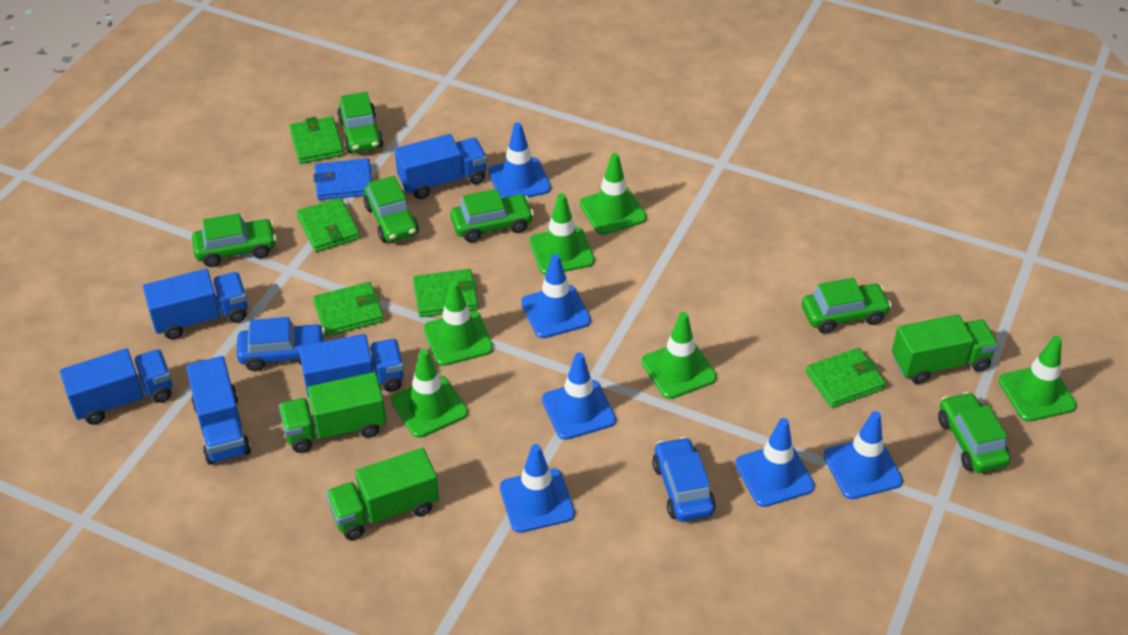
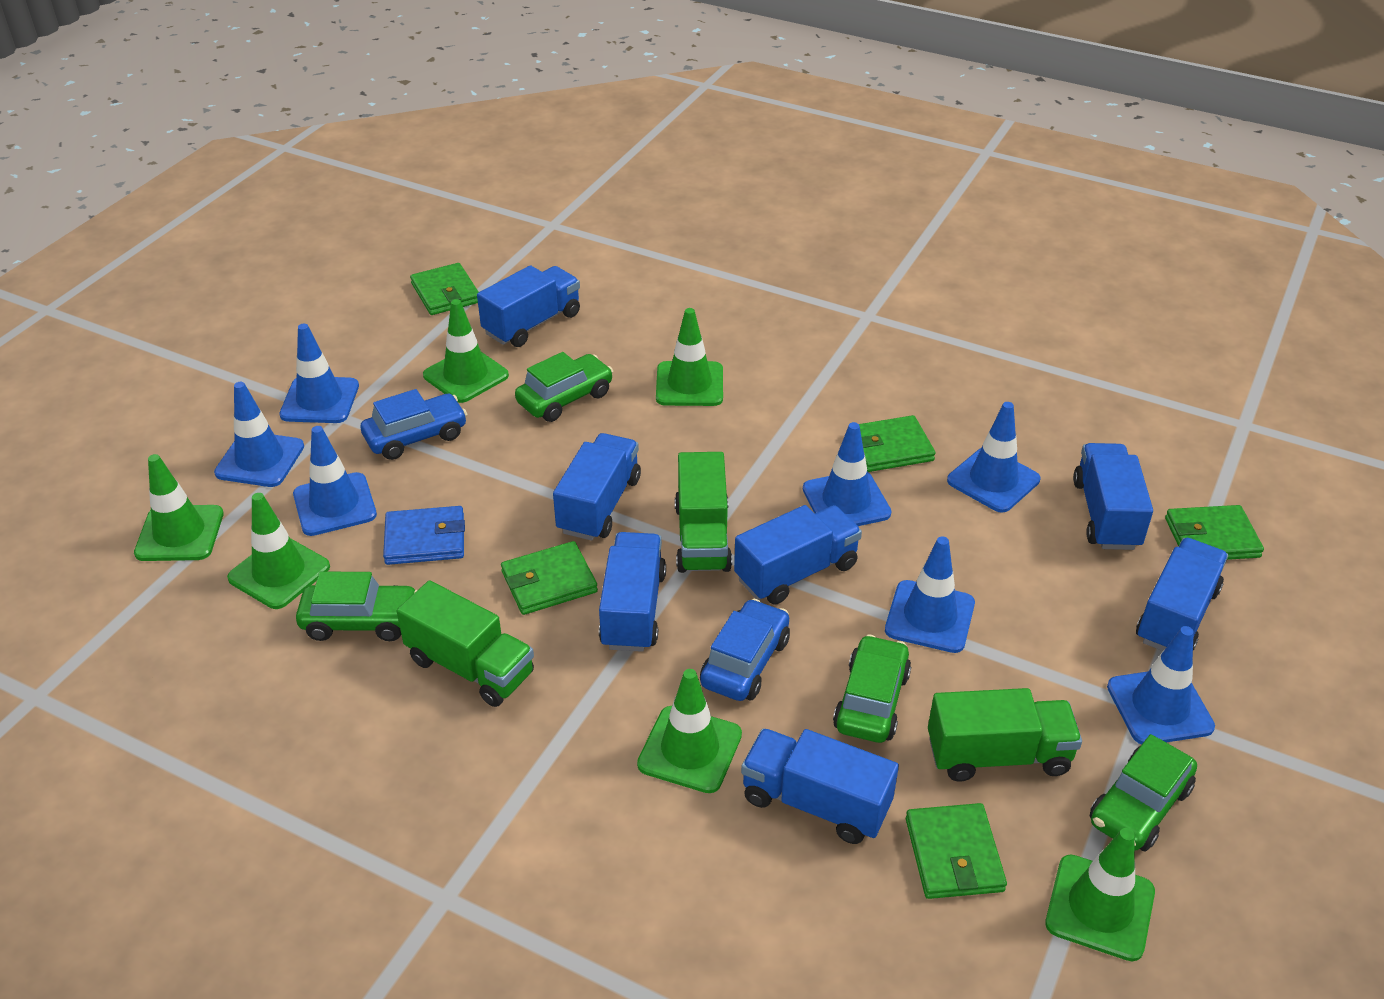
blue traffic cone: [488,122,551,198] [500,444,575,533] [521,254,591,338] [542,352,616,440] [735,418,815,507] [823,411,903,499] = 6 -> [214,382,304,487] [279,324,359,423] [293,426,377,536] [803,422,892,526] [885,536,975,653] [947,402,1040,513] [1107,626,1215,744] = 7
blue truck: [60,348,172,425] [143,269,248,340] [186,356,251,465] [299,334,404,397] [395,134,487,199] = 5 -> [477,265,580,347] [553,433,641,541] [599,532,666,652] [734,505,862,605] [741,728,899,844] [1073,443,1153,550] [1136,538,1228,651] = 7
green car: [192,213,277,267] [337,92,384,153] [363,176,419,243] [450,189,534,242] [802,278,892,334] [938,392,1011,473] = 6 -> [296,571,417,641] [515,352,613,422] [833,634,911,743] [1089,734,1197,852] = 4

